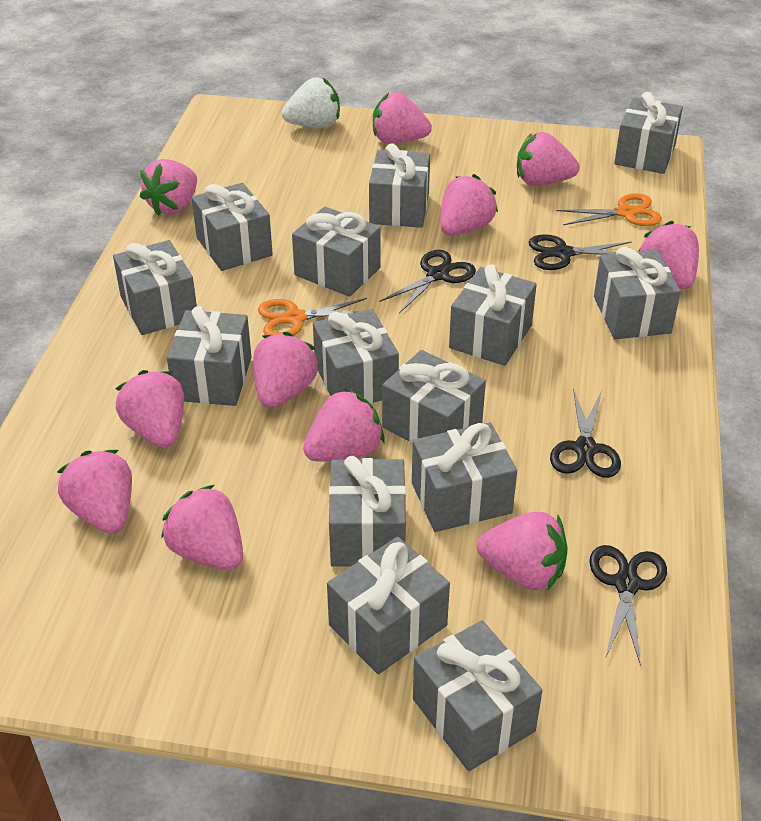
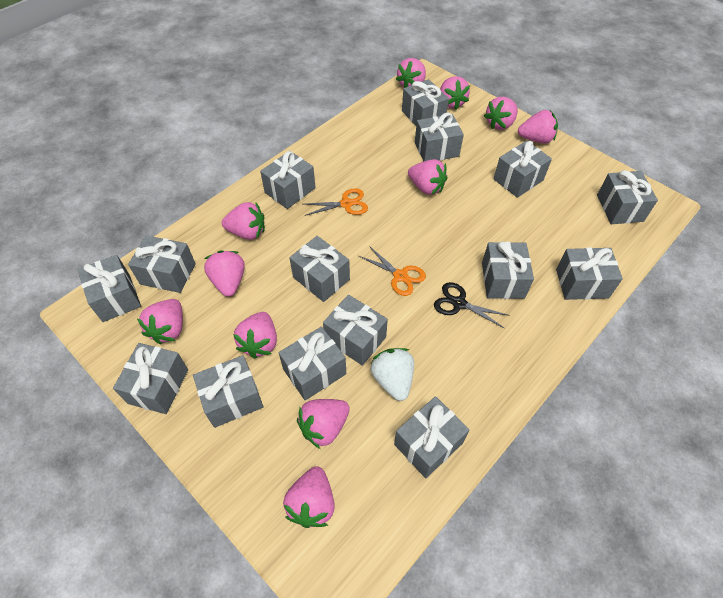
black scissors: [380,250,476,314] [529,234,632,270] [550,388,621,478] [589,545,667,666] = 4 -> [434,282,510,328] = 1
grey gift: [113,240,197,335] [167,306,252,406] [192,183,273,271] [292,207,381,297] [313,309,399,404] [327,537,450,674] [329,456,406,567] [369,143,430,228] [382,350,486,444] [412,423,517,532] [413,620,543,771] [449,265,537,366] [594,247,681,339] [614,92,683,174] = 14 -> [78,255,141,322] [113,343,188,414] [128,235,196,293] [193,355,264,428] [260,151,316,209] [279,327,346,400] [289,236,350,302] [323,295,388,366] [394,396,469,478] [402,79,449,125] [415,113,464,161] [482,241,534,299] [494,141,552,198] [556,248,623,300] [597,170,658,224] = 15

